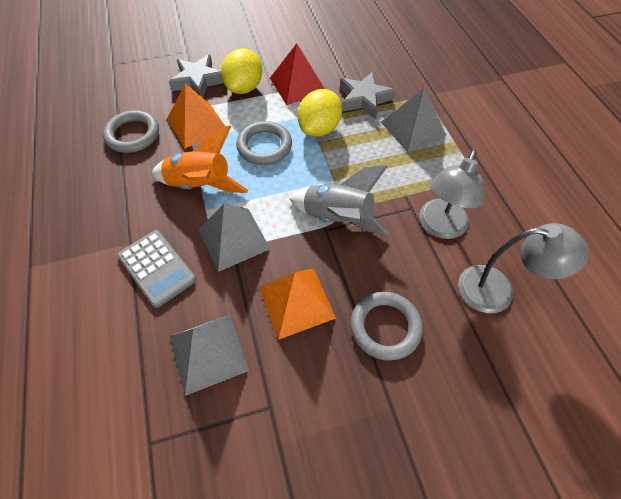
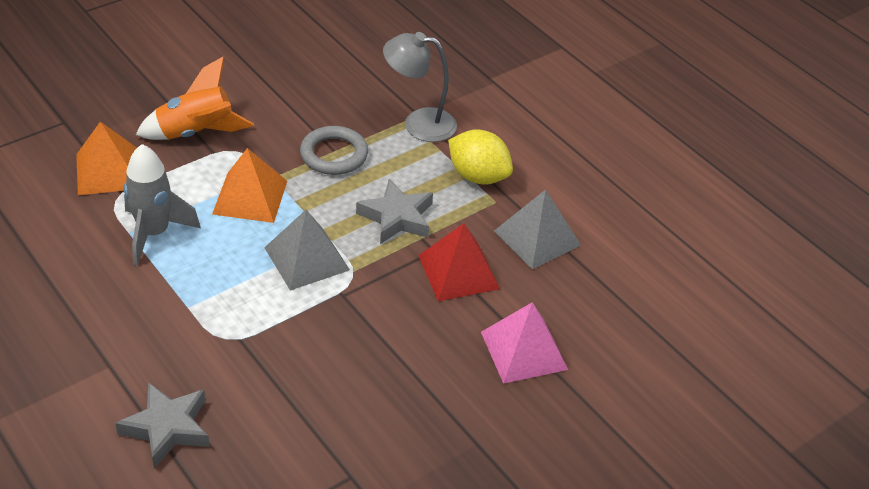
grey calculator: [117,230,196,308] = 1 -> none = 0
grey lamp: [420,150,484,239] [458,223,589,313] = 2 -> [383,32,457,142] = 1
grey pyramid: [170,315,249,396] [198,204,270,272] [381,88,447,153] = 3 -> [264,210,350,291] [494,189,581,269] = 2
grey ring: [103,110,159,153] [236,121,292,165] [351,292,423,361] = 3 -> [300,126,368,175] = 1
pink pyramid: none = 0 -> [481,302,568,384] = 1
yellow lemon: [221,48,262,94] [298,89,342,137] = 2 -> [448,129,513,185] = 1

